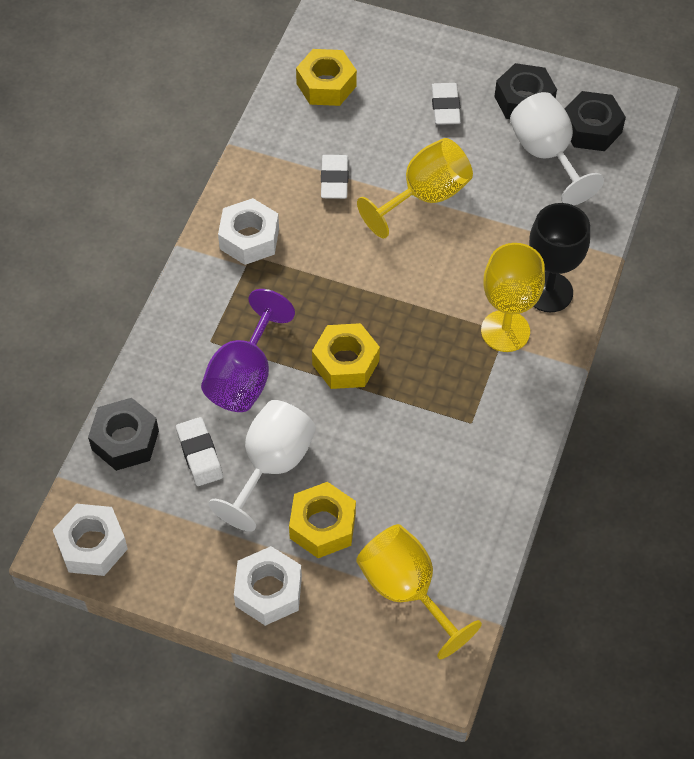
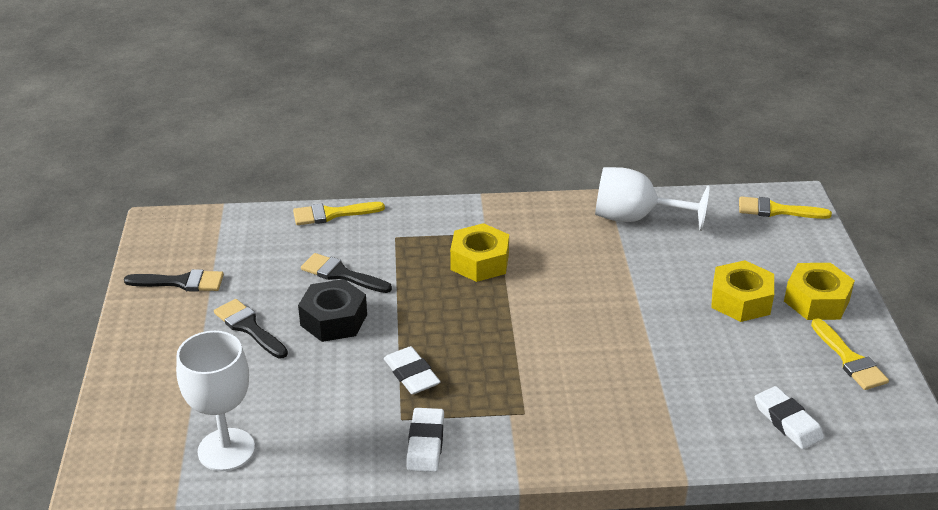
black brush: none = 0 -> [124,269,224,292] [214,299,288,358] [301,253,392,293] = 3
black goblet: [529,203,590,312] = 1 -> none = 0
black nut: [88,398,159,471] [494,63,557,119] [565,91,626,151] = 3 -> [298,279,367,342] = 1
purple goblet: [201,289,295,412] = 1 -> none = 0
white nut: [53,504,128,576] [218,198,279,265] [234,546,302,626] = 3 -> none = 0
yellow brush: none = 0 -> [293,202,385,225] [739,196,832,219] [811,318,889,390] = 3
yellow goblet: [356,524,482,659] [357,138,473,238] [481,243,545,352] = 3 -> none = 0

